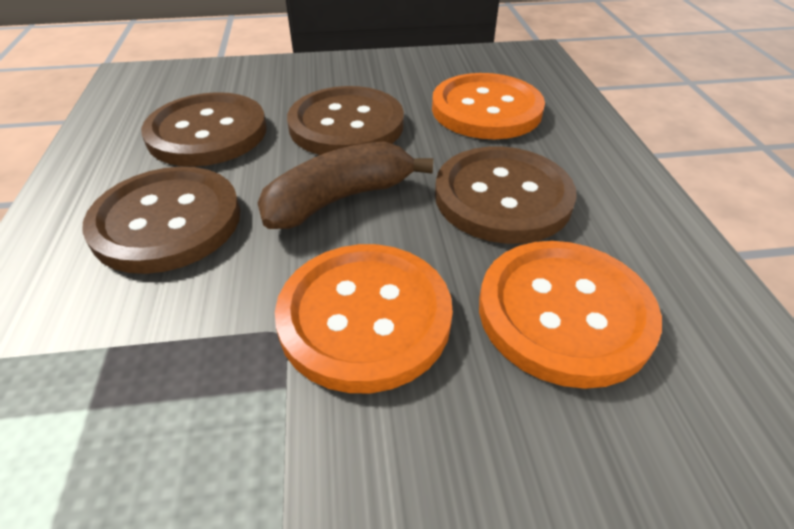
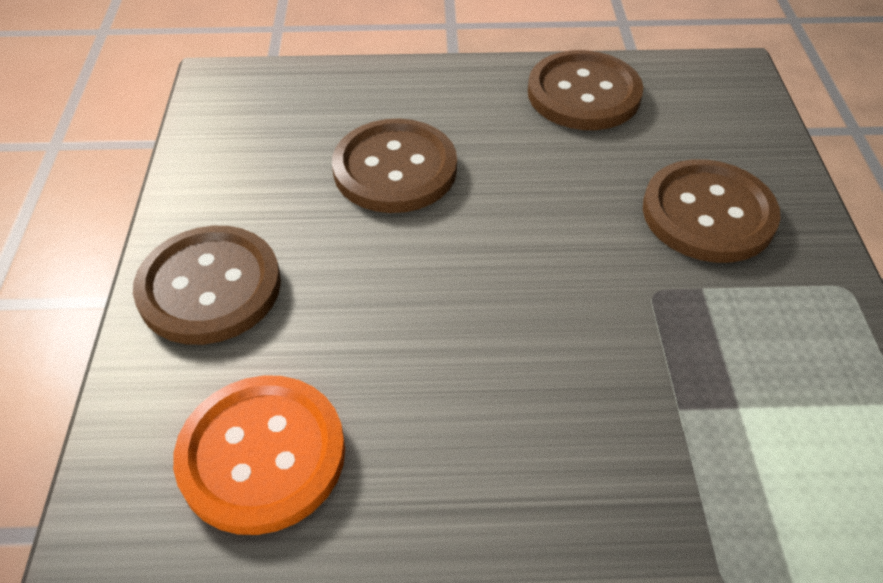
brown banana: [258,141,433,229] = 1 -> none = 0
orange button: [275,244,453,393] [432,73,545,139] [479,241,662,389] = 3 -> [173,375,345,535] = 1

